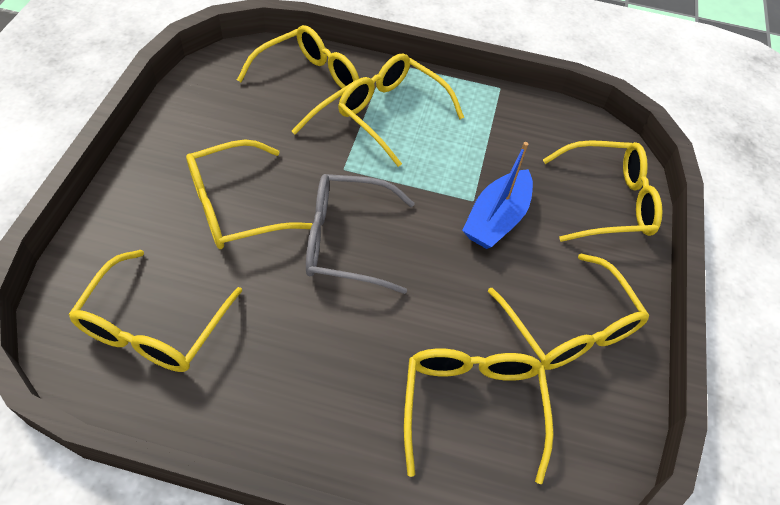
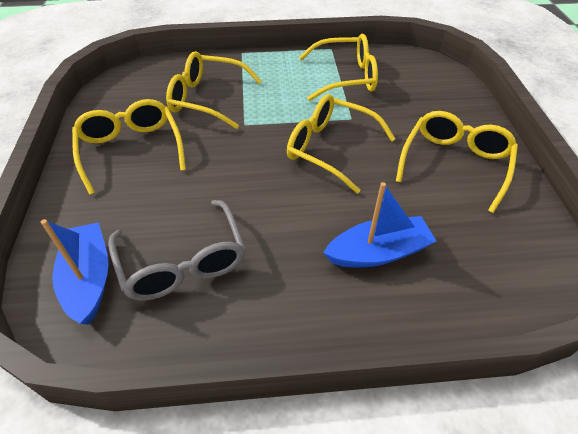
blue boat: [462,142,533,249] = 1 -> [41,219,109,324] [323,182,436,267] = 2
yellow glasses: [68,250,242,372] [186,139,312,249] [237,25,359,134] [338,53,464,167] [404,349,554,484] [488,253,649,370] [543,140,662,242] = 7 -> [72,99,186,195] [166,51,262,129] [287,94,396,194] [299,34,378,101] [396,111,518,213] = 5

